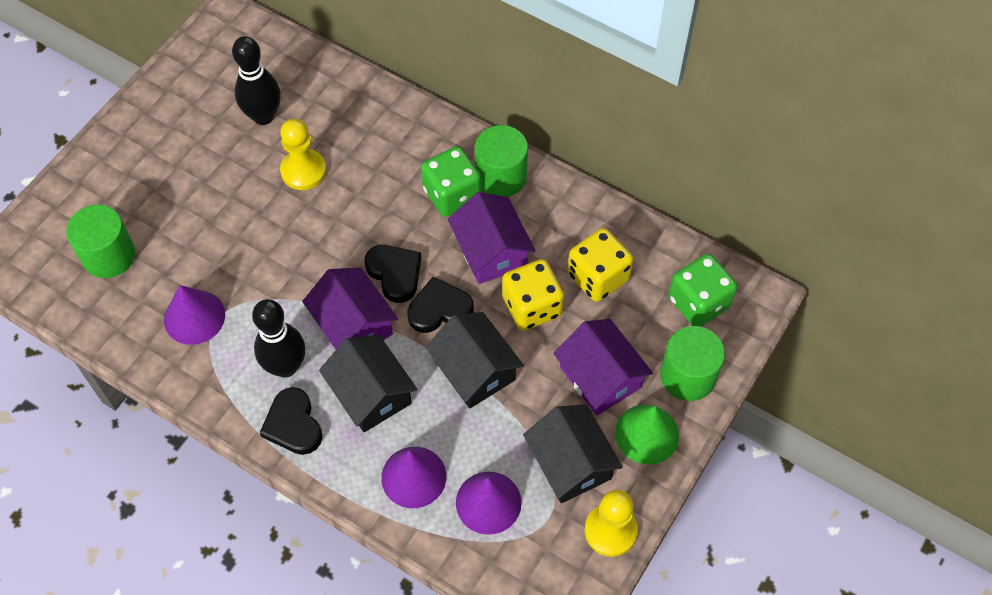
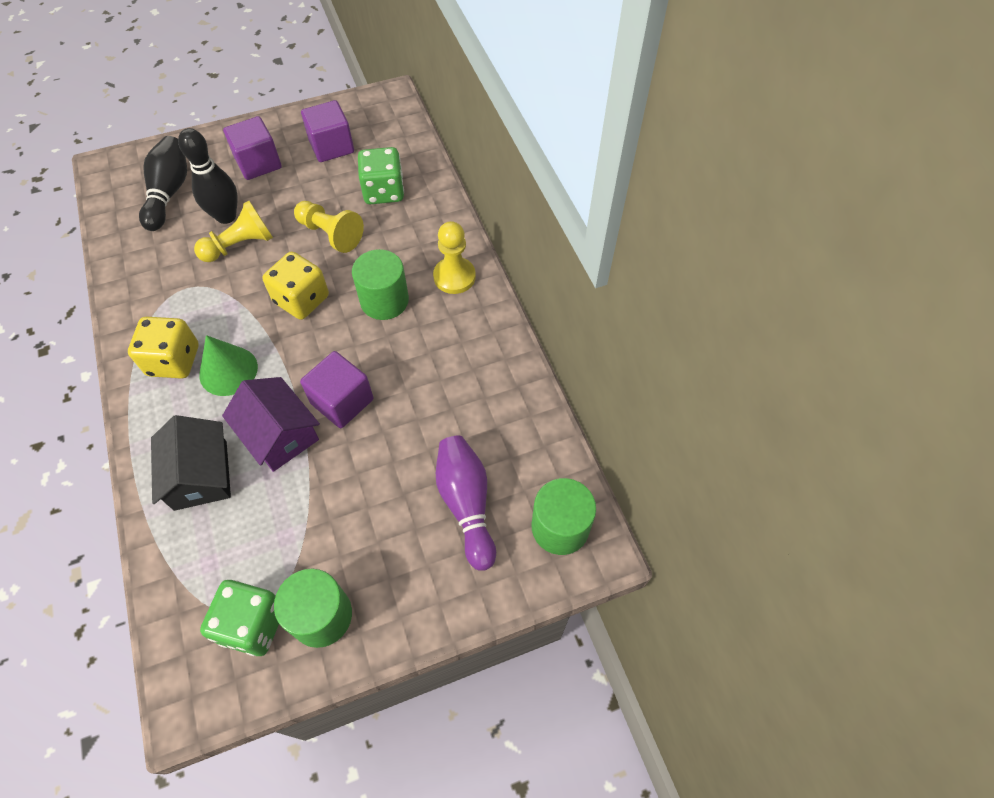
black heart: [260,387,323,455] [364,245,421,303] [407,277,474,333] = 3 -> none = 0
black house: [319,335,418,432] [425,312,524,409] [523,405,623,503] = 3 -> [151,415,231,511] = 1
purple bowling pin: none = 0 -> [436,435,496,571] = 1
purple cone: [164,285,225,345] [381,447,446,508] [456,472,522,535] = 3 -> none = 0
purple cube: none = 0 -> [223,116,282,180] [300,351,373,428] [301,100,354,162] = 3
purple house: [302,267,398,349] [448,192,536,284] [553,319,653,416] = 3 -> [222,377,320,472] = 1
yellow pawn: [280,119,326,190] [585,490,638,557] = 2 -> [194,201,273,262] [294,201,364,253] [433,221,476,294] = 3

